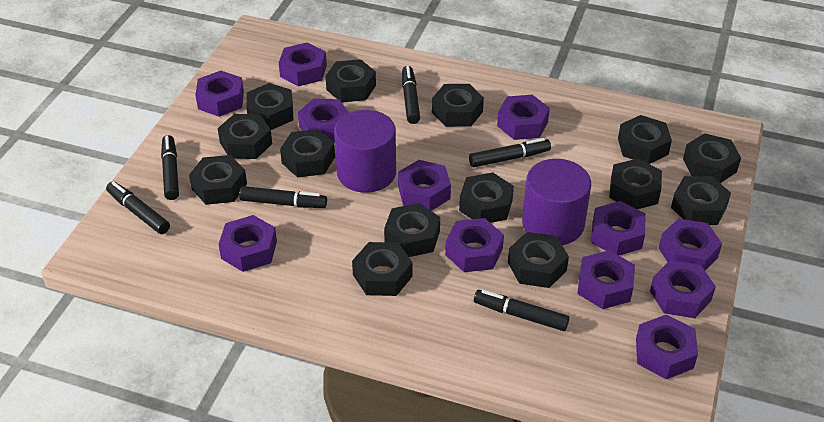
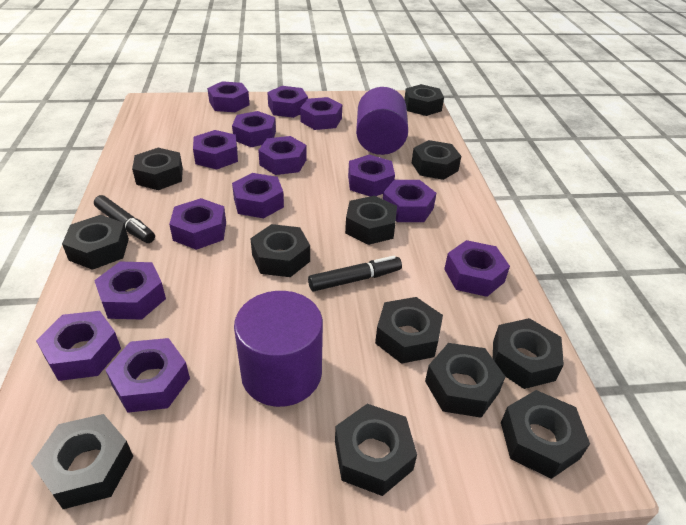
black marker: [106,181,170,234] [161,135,179,200] [239,186,327,208] [402,66,420,124] [469,138,551,167] [474,290,569,331] = 6 -> [94,195,155,243] [308,256,402,292] = 2
black nut: [189,155,247,205] [218,114,272,159] [247,83,293,130] [280,129,335,178] [326,59,376,103] [352,242,412,296] [384,203,440,257] [432,84,484,127] [459,172,514,223] [508,232,569,288] [609,159,662,209] [618,115,672,164] [671,176,731,225] [683,133,741,183] = 14 -> [31,414,133,509] [62,215,129,270] [132,148,183,190] [250,224,310,277] [335,404,417,496] [345,196,397,245] [375,297,443,364] [404,84,444,116] [412,140,461,180] [425,343,505,418] [493,318,564,389] [501,390,590,479] = 12
purple nut: [195,71,244,117] [218,215,277,272] [279,42,327,86] [298,98,349,143] [398,160,451,211] [445,218,504,272] [497,95,550,140] [577,250,635,309] [591,201,645,255] [636,314,698,379] [650,260,716,318] [659,218,722,271] = 12 -> [36,311,121,381] [94,262,166,319] [105,338,190,413] [169,198,226,250] [193,130,238,169] [207,81,249,112] [232,111,276,147] [232,173,284,218] [258,136,307,175] [267,86,308,118] [300,97,342,130] [348,155,395,196] [383,180,436,222] [444,240,510,297] = 14

